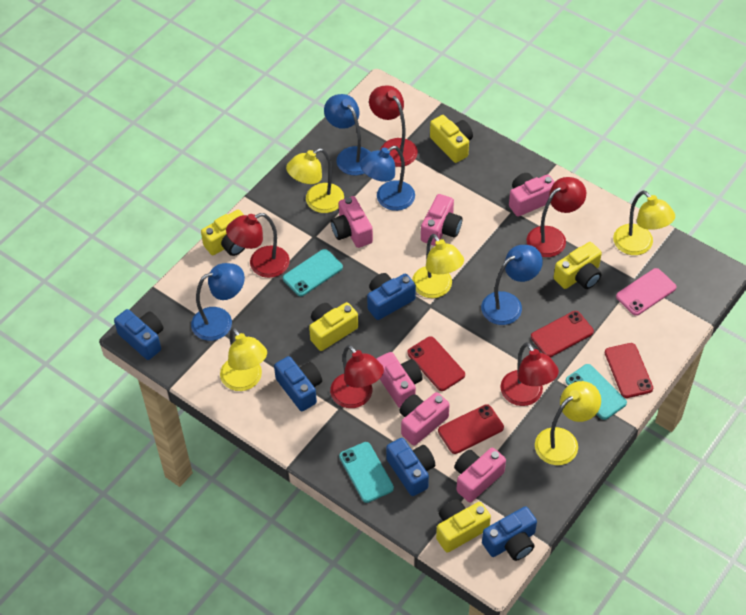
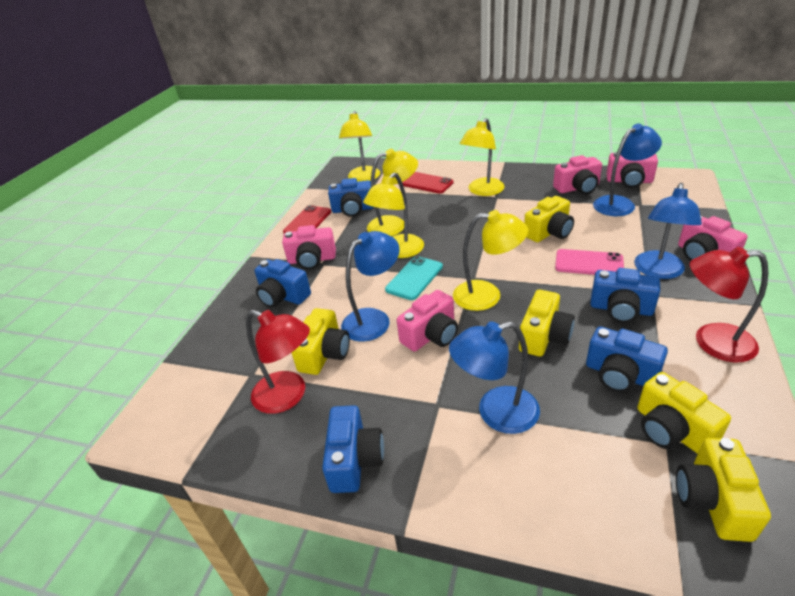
pink camera: [331,196,373,248] [377,352,423,408] [399,392,450,446] [421,194,462,246] [454,448,506,502] [509,173,555,216] = 6 -> [282,225,336,270] [397,290,458,352] [553,155,602,194] [606,152,658,188] [678,215,748,261] = 5
red lamp: [226,213,290,278] [330,345,384,408] [369,85,418,167] [500,342,559,406] [526,177,586,257] = 5 -> [246,310,310,414] [690,247,768,362] = 2
red phone: [407,336,465,391] [438,404,504,454] [531,311,594,357] [605,343,653,398] = 4 -> [283,205,331,233] [402,172,454,194] = 2
turquoise phone: [283,249,343,296] [339,442,394,503] [566,364,627,420] = 3 -> [385,256,443,300] = 1

